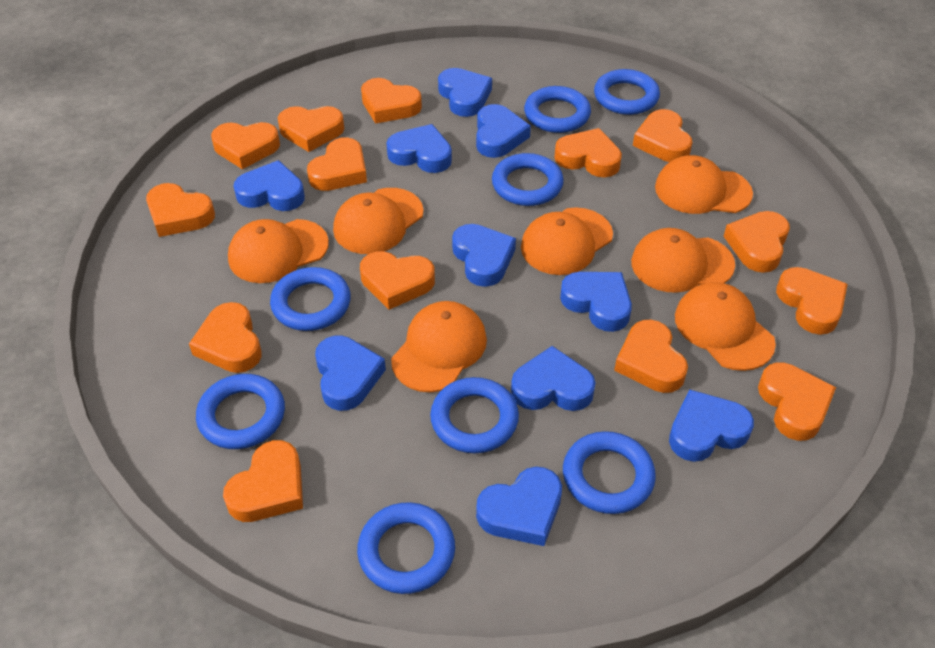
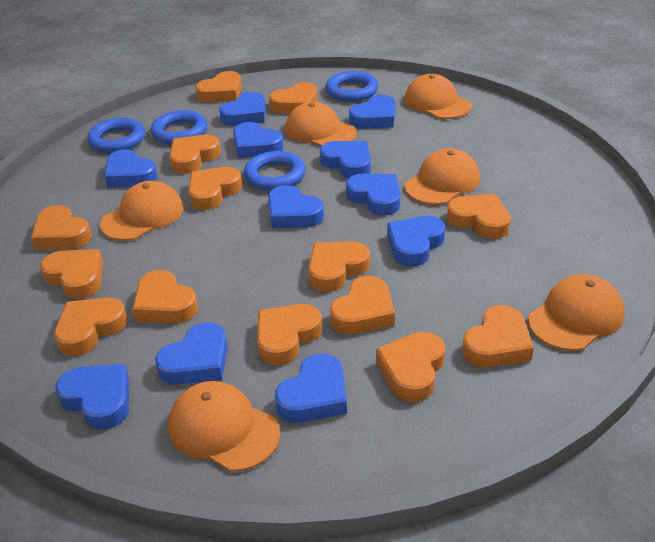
blue heart: [233,160,305,211] [315,336,386,411] [386,124,452,173] [438,68,492,117] [452,224,516,287] [476,104,531,158] [476,467,562,546] [511,346,596,411] [560,272,632,332] [669,389,754,462] = 10 -> [55,364,129,429] [104,149,157,188] [155,322,228,385] [219,92,265,126] [233,122,284,158] [268,185,324,228] [275,354,347,423] [320,141,371,178] [346,174,401,216] [349,95,396,129] [387,216,445,267] = 11
blue ring: [196,374,285,449] [270,267,351,331] [357,502,455,594] [430,377,519,453] [492,153,564,206] [524,86,591,133] [563,431,656,514] [594,69,660,115] = 8 -> [87,118,145,153] [151,110,208,145] [244,151,306,191] [326,71,378,102] = 4
orange cap: [228,219,329,283] [333,188,424,254] [391,301,487,393] [521,207,613,275] [631,228,735,293] [655,155,753,214] [675,282,776,371] = 7 -> [100,181,184,241] [168,381,280,472] [285,101,357,146] [404,74,472,119] [405,148,480,205] [528,274,625,351] = 6

